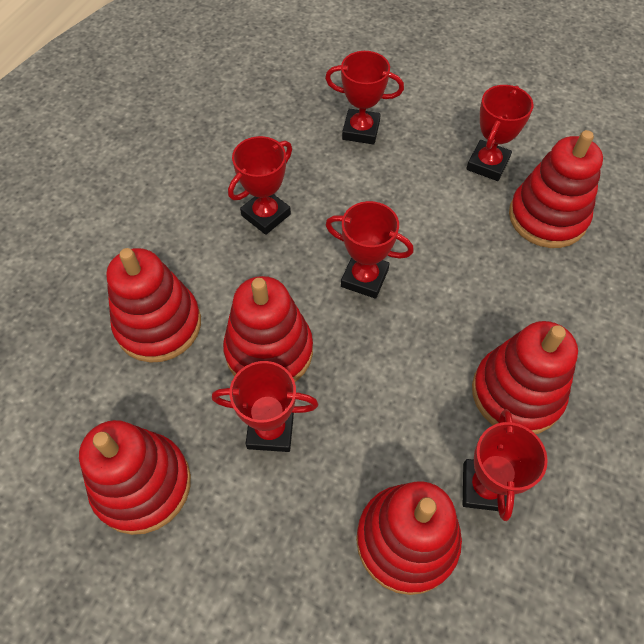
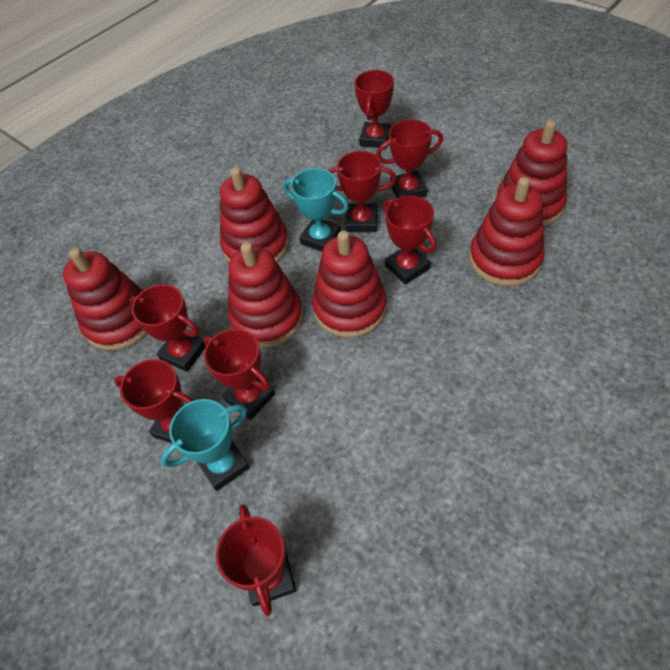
red trophy: [212,361,318,452] [228,136,292,235] [325,51,404,144] [326,201,414,299] [463,409,548,521] [466,85,533,181] = 6 -> [114,359,194,444] [129,284,206,372] [203,329,275,420] [216,504,296,616] [328,151,396,232] [354,70,394,149] [376,120,443,198] [383,196,436,285] = 8
turquoise trophy: none = 0 -> [161,399,250,491] [283,168,349,251] = 2

